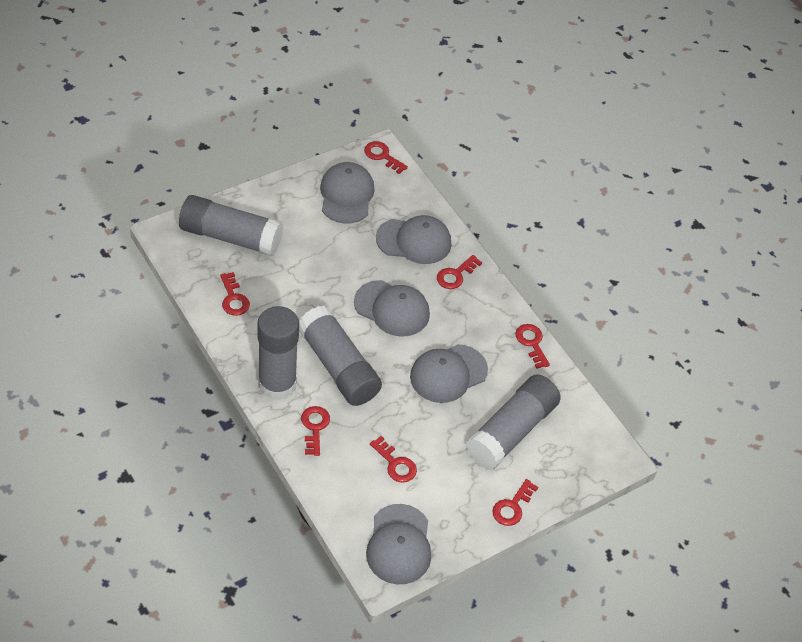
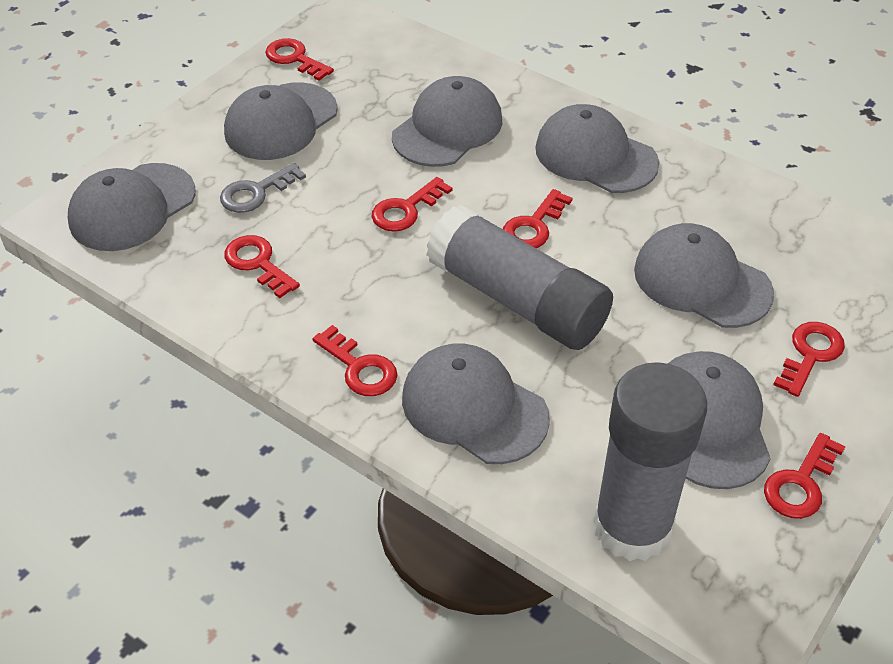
grey cap: [320,162,375,224] [354,280,430,337] [366,504,431,584] [376,215,451,264] [410,344,488,403] = 5 -> [68,163,196,251] [224,83,338,160] [392,76,502,167] [402,343,550,464] [535,104,659,193] [634,223,774,328] [668,351,771,489] = 7
grey glue stick: [179,195,283,256] [257,306,299,400] [299,306,382,406] [466,375,561,470] = 4 -> [426,204,613,350] [593,362,707,561] = 2
grey key: none = 0 -> [220,163,306,213] = 1

